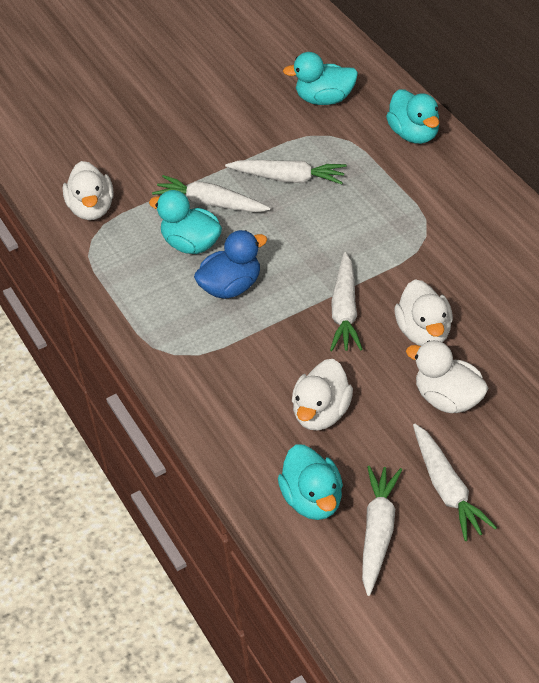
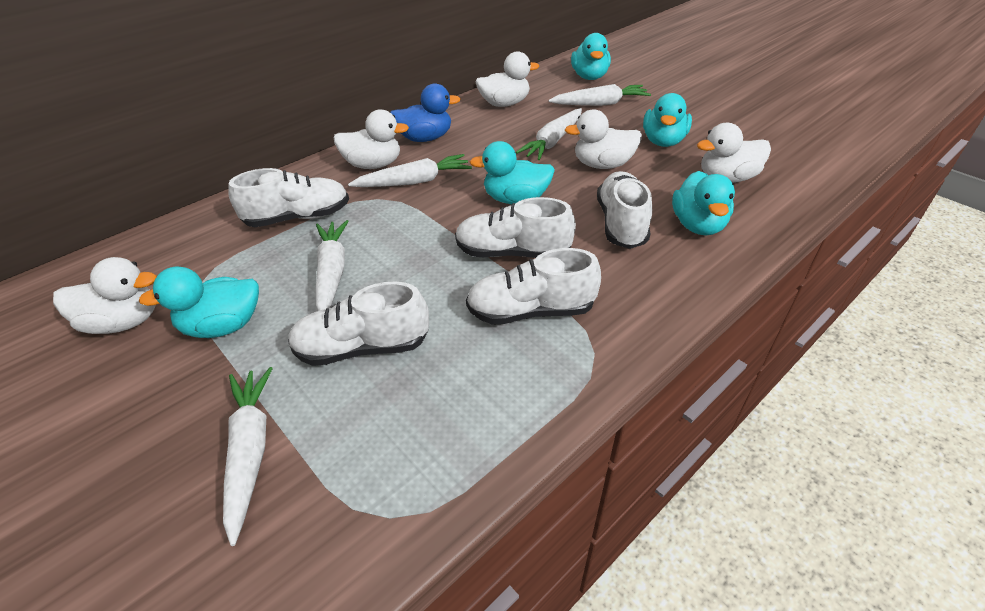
turquoise duck: [149,190,222,254] [278,444,343,520] [283,52,358,105] [386,89,439,144] = 4 -> [139,266,259,338] [470,141,555,204] [571,33,611,80] [643,93,692,147] [672,171,735,235] = 5
white duck: [63,161,114,220] [292,359,353,430] [395,280,453,346] [406,341,488,413] = 4 -> [53,257,157,334] [334,109,409,169] [476,51,539,107] [565,109,642,169] [697,123,771,183] = 5
white shoe: none = 0 -> [228,168,349,227] [288,282,429,366] [455,197,576,258] [466,248,601,325] [597,171,652,249] = 5

